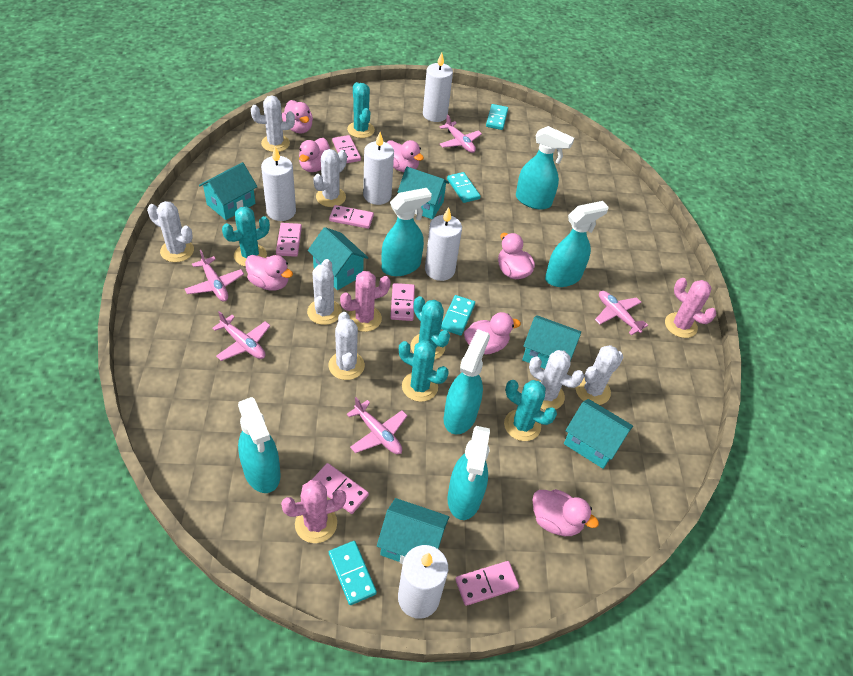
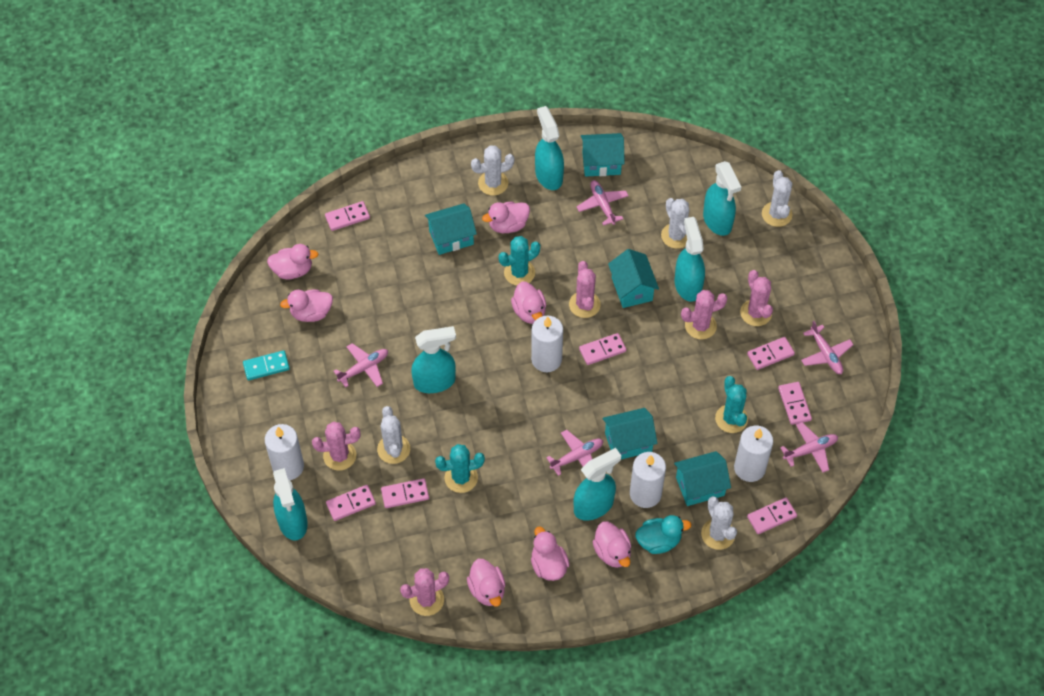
pink cactus: [281,480,346,543] [340,271,391,332] [665,278,716,338] = 3 -> [312,421,361,471] [400,568,449,616] [569,261,601,318] [681,290,727,339] [740,270,773,326] = 5
pink domino: [276,223,302,257] [312,463,369,514] [329,205,374,229] [332,135,361,163] [391,283,415,321] [456,561,519,606] = 6 -> [325,201,370,231] [326,485,376,521] [381,478,429,508] [579,333,626,365] [747,337,795,370] [747,497,797,534] [778,382,812,425] = 7
turquoise cactus: [222,207,270,267] [347,82,375,138] [399,340,449,402] [411,296,450,360] [504,380,557,441] = 5 -> [435,444,485,493] [499,236,540,286] [715,376,748,433] = 3
turquoise domino: [329,541,377,605] [441,295,475,336] [447,172,481,203] [486,104,508,130] = 4 -> [243,350,290,380] = 1
turquoise duck: none = 0 -> [635,515,691,554] = 1
turquoise house: [199,162,258,220] [308,227,368,290] [377,498,449,564] [398,167,449,219] [522,315,581,369] [564,399,633,469] = 6 -> [425,203,477,255] [581,133,625,177] [603,408,657,459] [608,249,659,308] [674,451,731,506] = 5
white cactus: [147,201,194,262] [251,95,295,152] [307,259,342,325] [313,149,347,207] [328,312,365,380] [529,350,584,410] [575,345,624,405] = 7 -> [377,406,410,464] [471,145,514,196] [661,198,689,249] [701,496,737,550] [762,170,792,227] = 5
white candle: [261,147,296,221] [363,132,394,205] [398,545,448,619] [423,52,453,122] [425,207,462,281] = 5 -> [265,424,304,480] [531,316,563,372] [630,452,666,508] [734,426,773,482] = 4

